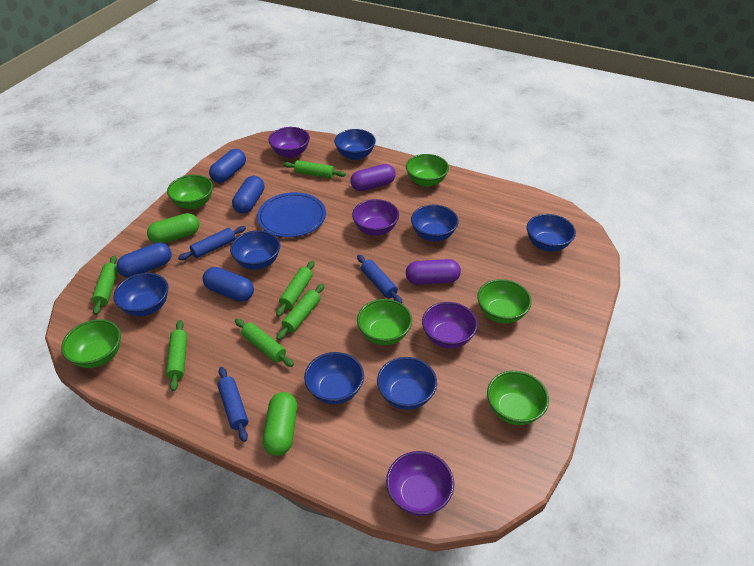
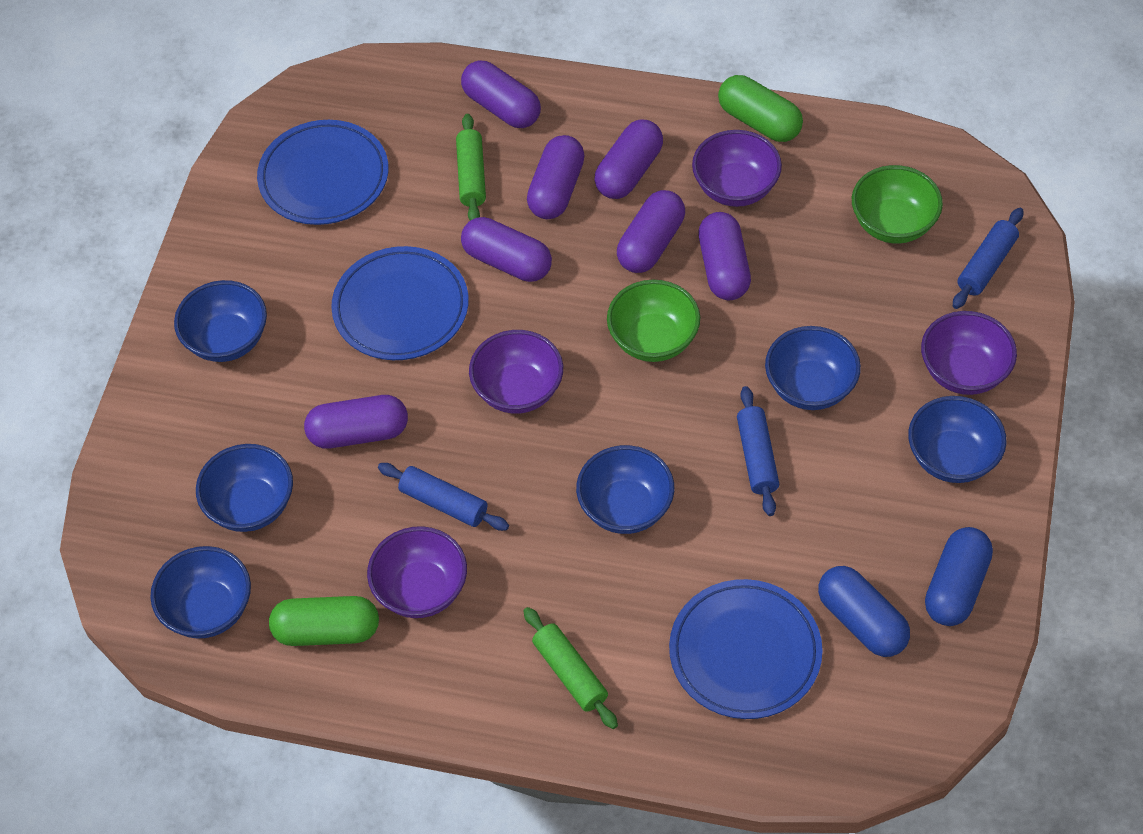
blue bowl: [113,273,168,316] [230,230,280,270] [304,352,364,404] [334,129,376,160] [377,357,437,410] [411,205,459,241] [527,214,576,252] = 7 -> [150,546,251,639] [174,280,267,362] [196,444,293,532] [576,445,674,534] [765,326,861,410] [908,396,1007,483] = 6
blue capsule: [117,242,172,278] [203,267,254,302] [209,149,246,183] [232,176,265,214] = 4 -> [818,566,910,657] [925,527,993,626] = 2
blue plate: [257,192,326,237] = 1 -> [257,120,388,225] [331,246,469,360] [669,579,823,719] = 3
green bowl: [61,319,121,368] [167,175,213,209] [357,299,412,345] [406,154,449,187] [477,279,532,324] [487,371,549,425] = 6 -> [607,280,700,362] [852,165,943,244] = 2
green rolling pin: [92,256,118,315] [166,320,187,391] [235,319,294,367] [276,261,314,317] [276,283,324,340] [283,160,346,179] = 6 -> [456,114,486,220] [523,607,618,729] = 2
purple capsule: [350,164,396,191] [406,259,461,285] = 2 -> [304,395,408,449] [461,60,541,128] [461,217,552,282] [527,135,585,219] [594,119,663,199] [617,190,685,273] [698,212,751,300] = 7

